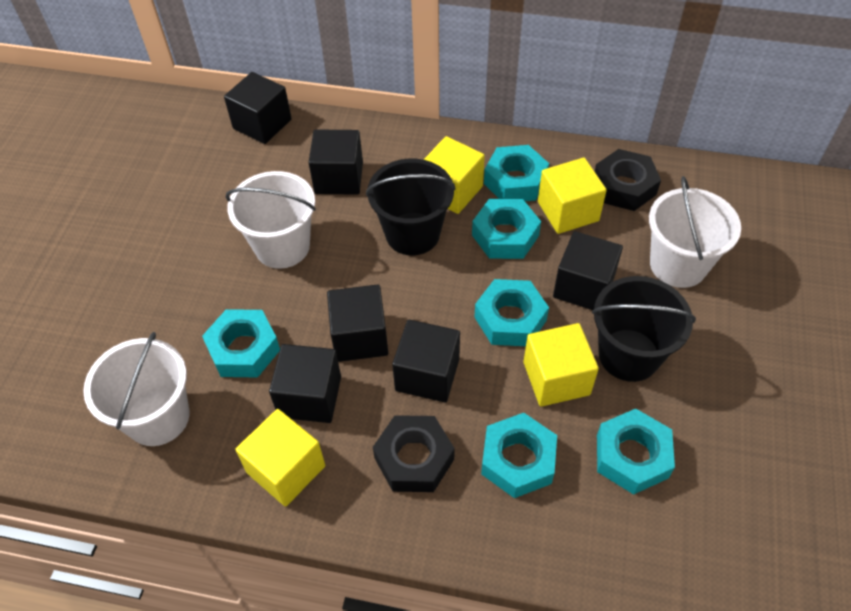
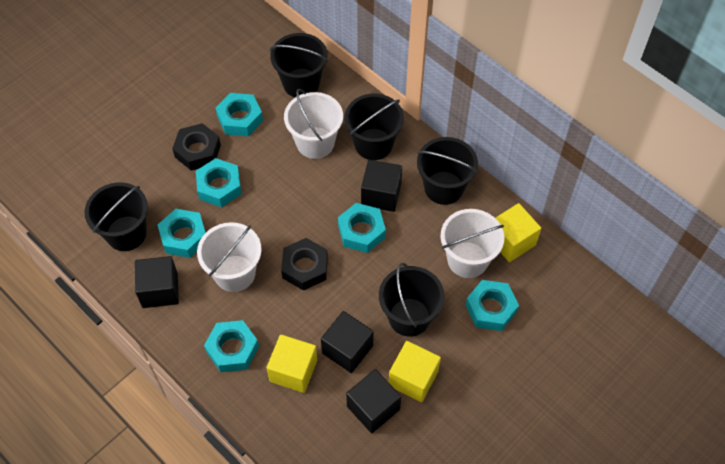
black bucket: [366,159,455,255] [592,276,696,382] = 2 -> [84,182,148,251] [270,33,328,97] [345,94,404,160] [379,263,445,337] [417,137,478,205] = 5
black cube: [224,72,292,144] [269,344,341,423] [308,129,363,195] [327,284,388,362] [392,320,460,403] [553,231,623,310] = 6 -> [135,256,179,308] [321,311,374,373] [346,369,401,433] [361,160,402,212] = 4
yellow cube: [235,409,325,507] [423,136,485,214] [524,323,599,407] [538,157,607,234] = 4 -> [266,335,317,393] [389,341,441,402] [496,203,541,262] = 3

